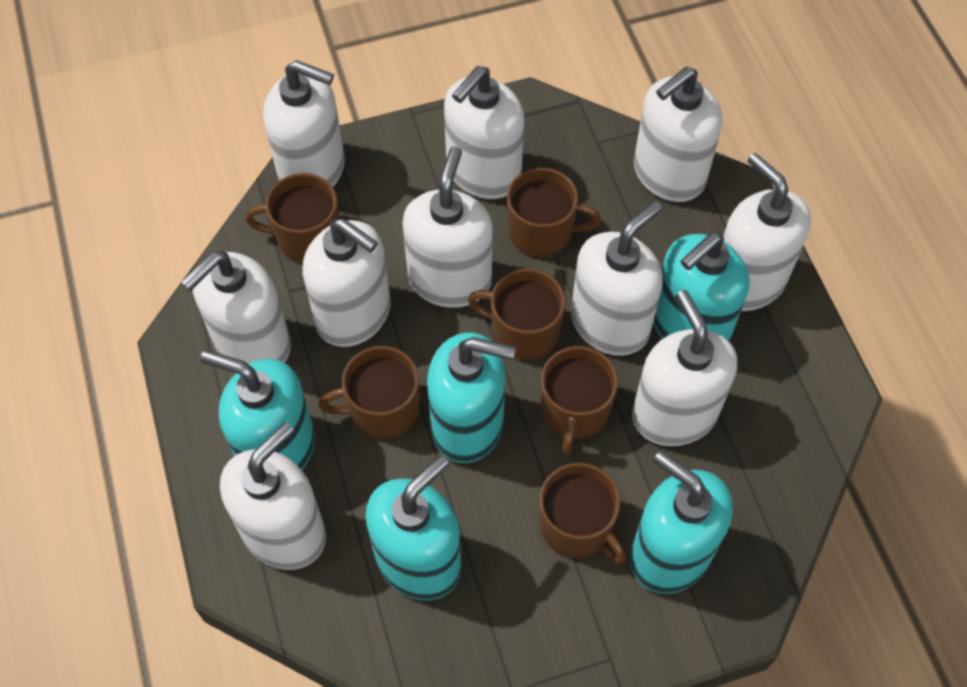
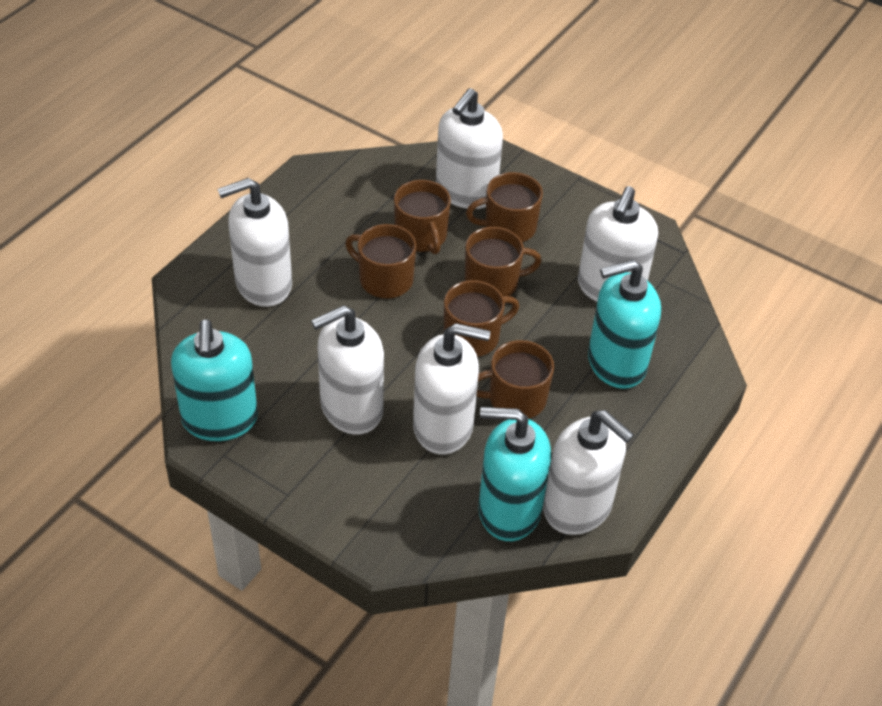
turquoise soap dispenser: [200,350,315,470] [365,455,461,600] [427,332,516,463] [630,451,733,594] [653,233,749,341] = 5 -> [171,319,258,441] [478,407,551,541] [588,260,661,389] = 3
white soap dispenser: [181,251,291,364] [220,422,326,570] [263,60,345,187] [303,218,390,347] [402,146,492,308] [444,66,524,199] [571,201,663,356] [632,290,737,446] [634,67,722,202] [723,153,811,311] = 10 -> [217,178,292,307] [311,305,384,435] [413,323,491,454] [436,88,503,209] [544,410,634,535] [578,186,658,302] = 6

